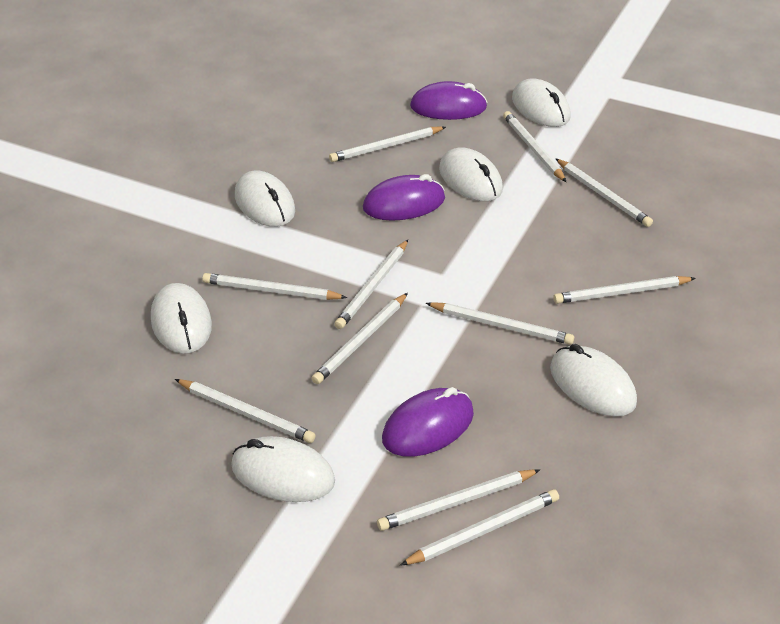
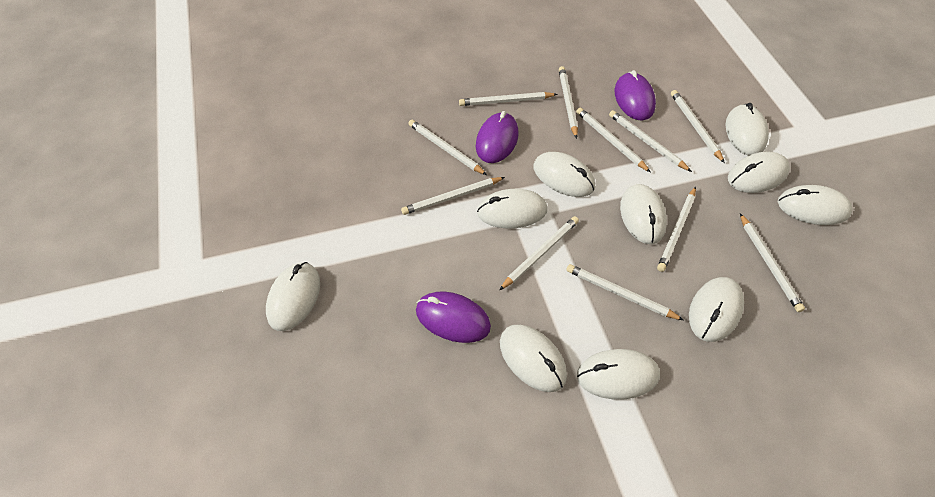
white mouse: [151,283,212,354] [231,436,335,502] [235,170,295,227] [439,147,503,201] [512,78,571,127] [550,344,637,416] = 6 -> [266,262,320,331] [477,189,547,229] [500,324,567,392] [534,152,595,197] [577,349,660,400] [620,184,667,244] [689,277,744,342] [725,103,769,155] [728,152,790,193] [778,185,852,225] = 10

